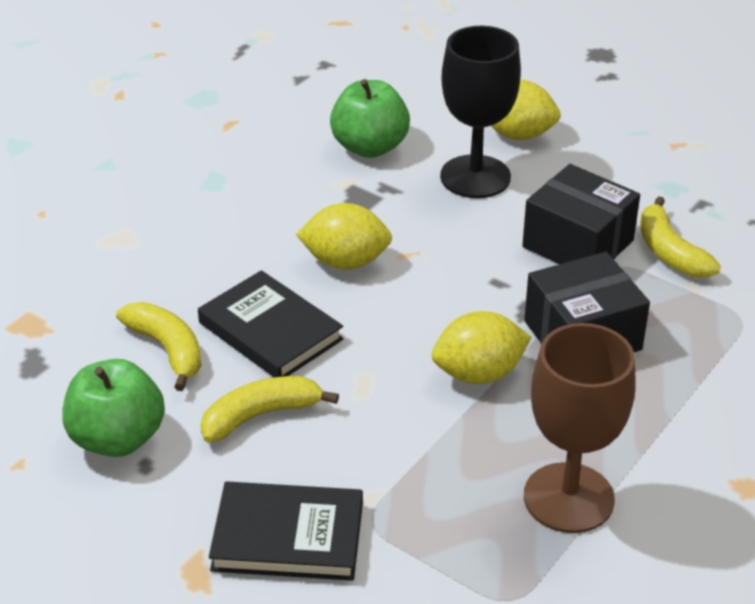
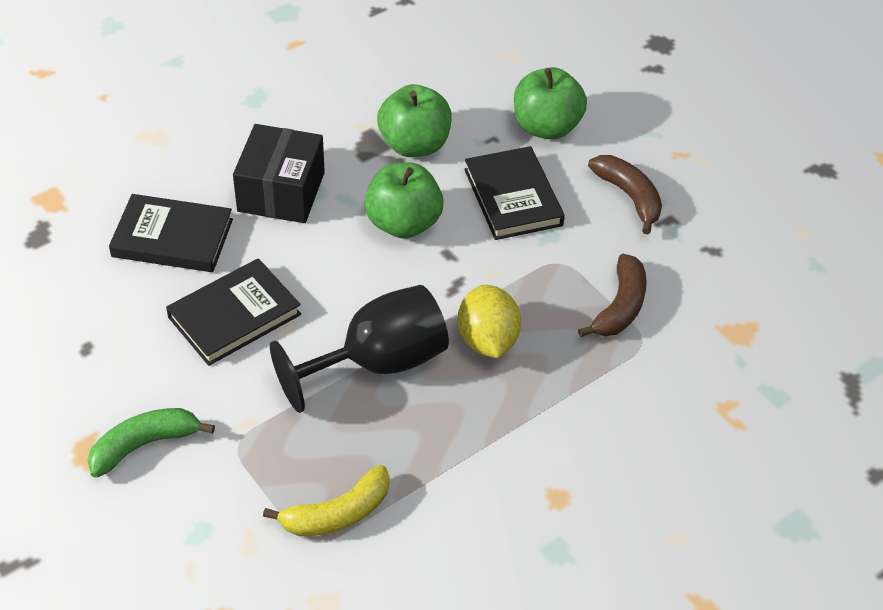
black book: [198,270,343,377] [209,481,363,581] = 2 -> [109,194,233,272] [166,258,301,366] [464,146,565,240] = 3
black box: [522,164,640,264] [524,252,650,352] = 2 -> [233,124,325,223] = 1
brown banana: none = 0 -> [578,254,647,337] [588,155,662,234] = 2
brown goblet: [524,323,636,533] = 1 -> none = 0
green apple: [63,359,165,457] [330,79,410,158] = 2 -> [365,162,444,239] [377,84,452,157] [514,67,587,140] = 3
green banana: none = 0 -> [87,408,215,478] = 1
yellow banana: [116,302,201,391] [201,376,339,443] [640,196,721,278] = 3 -> [263,465,390,536] = 1
yellow lemon: [296,203,392,269] [432,311,532,384] [491,80,561,140] = 3 -> [458,285,521,358] = 1

